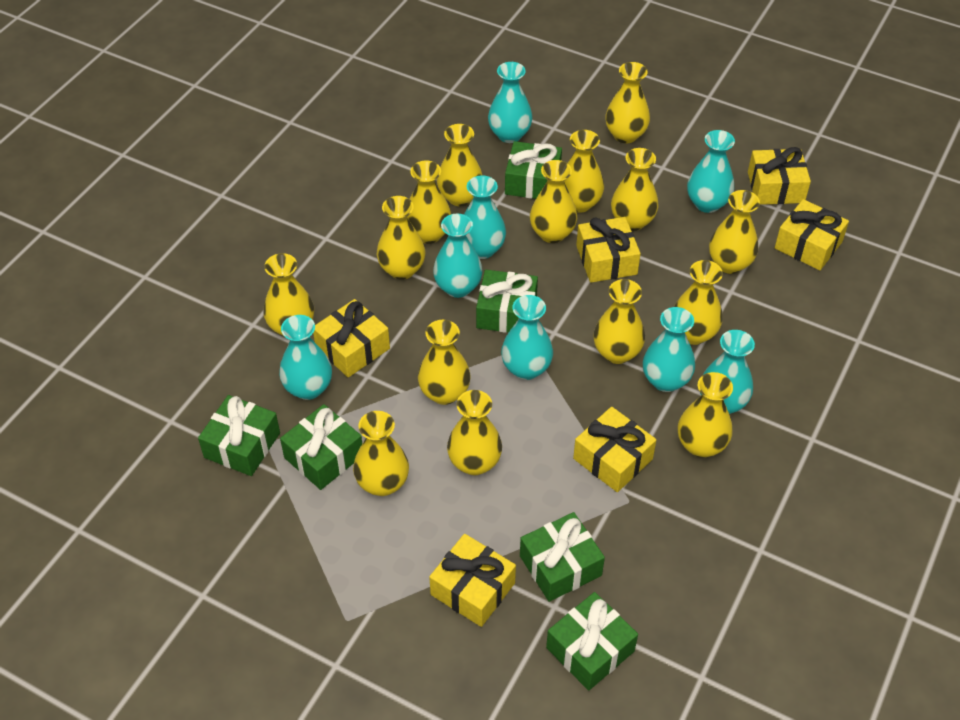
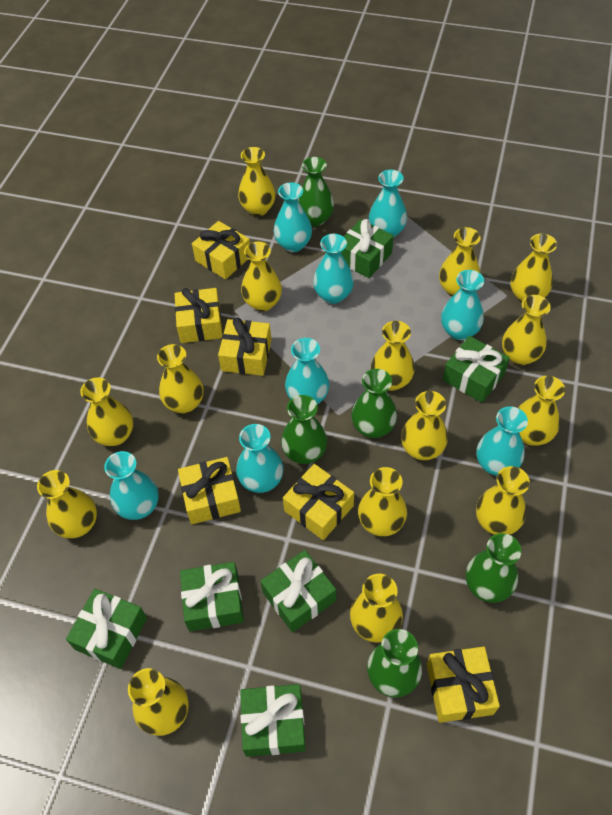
green vase: none = 0 -> [281,395,327,464] [298,157,334,226] [352,369,397,438] [367,629,422,698] [466,533,521,603] = 5

